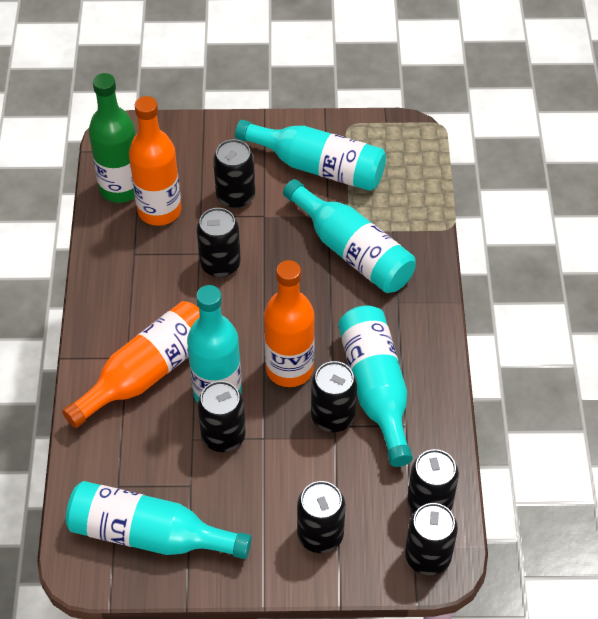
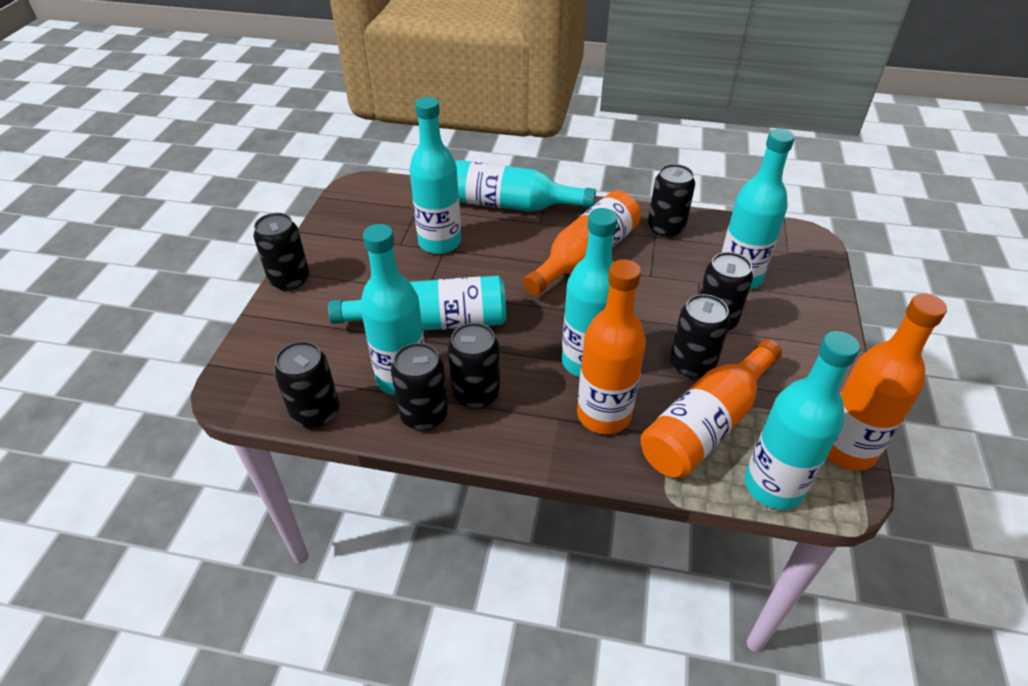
green bottle: [89,73,136,203] = 1 -> none = 0
orange bottle: [62,301,200,428] [129,96,181,226] [264,260,315,387] = 3 -> [523,191,641,296] [577,259,646,434] [641,339,782,478] [827,294,947,471] = 4
turquoise bottle: [66,481,252,559] [187,285,242,403] [235,120,386,191] [283,179,416,293] [338,305,413,467] = 5 -> [328,276,506,331] [360,224,425,396] [409,97,461,254] [455,160,596,212] [562,208,617,377] [721,129,795,290] [744,331,860,510] = 7

